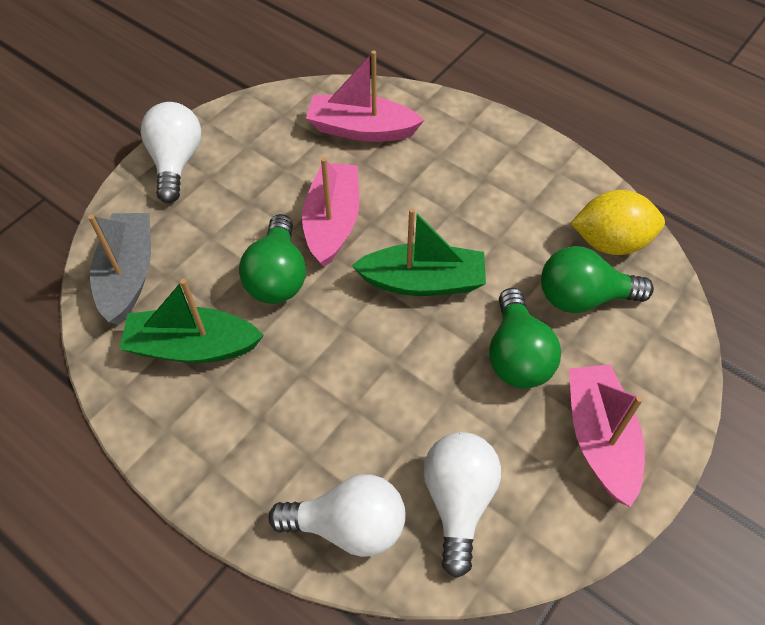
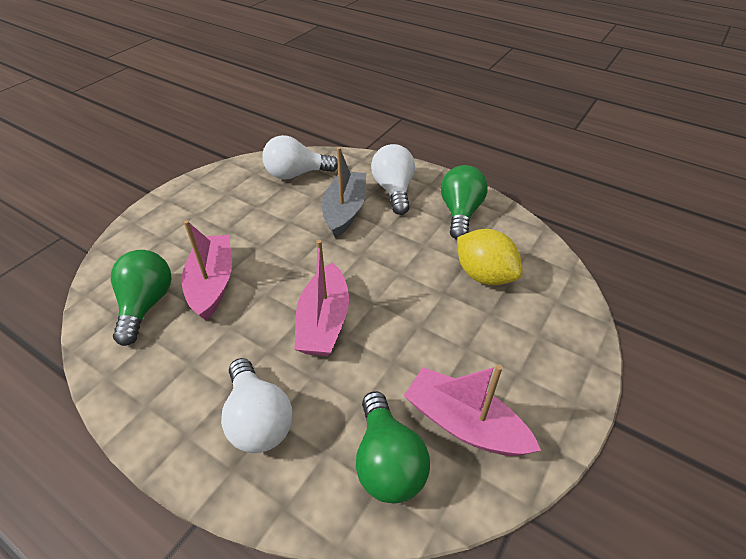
green boat: [119,279,264,363] [352,208,486,296] = 2 -> none = 0

